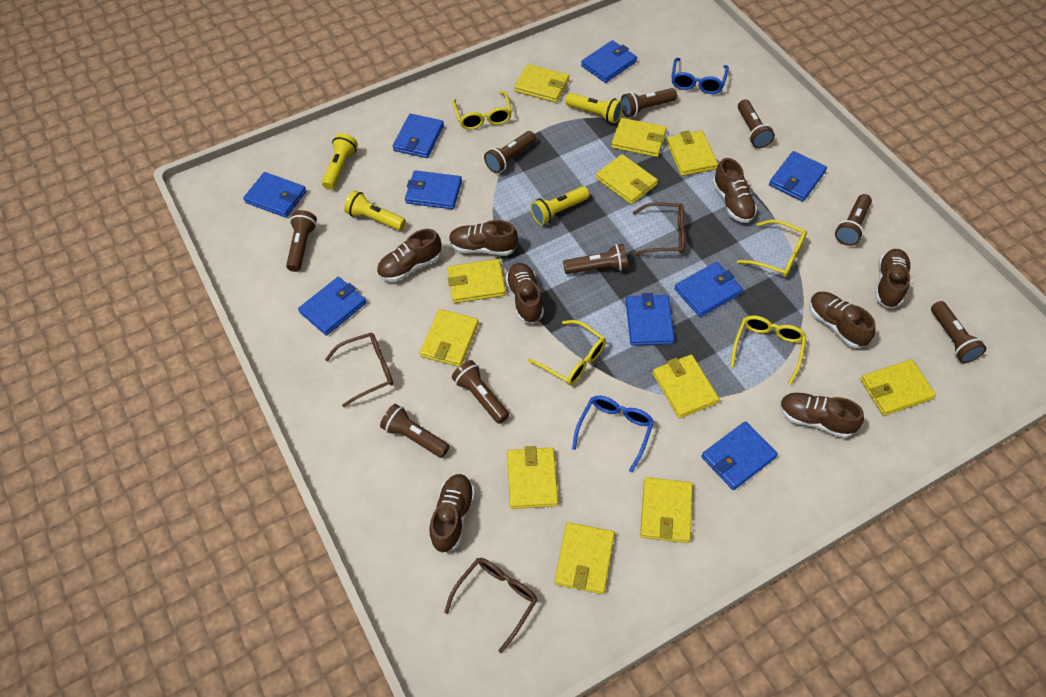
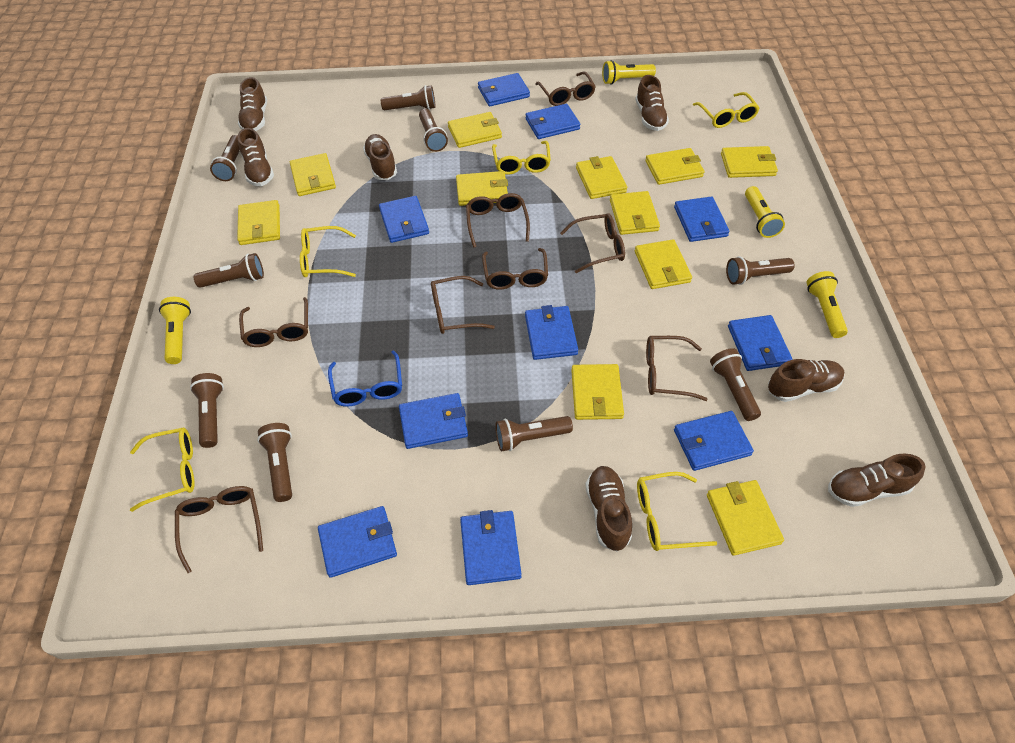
blue glasses: [572,396,654,472] [671,58,729,94] = 2 -> [328,350,402,407] = 1
blue wallet: [243,172,307,218] [298,277,367,336] [393,114,444,158] [405,170,462,209] [581,40,637,83] [626,293,675,346] [675,262,743,317] [701,421,778,490] [769,151,827,202] = 9 -> [318,506,397,578] [379,196,429,243] [399,393,468,449] [460,510,521,585] [478,73,530,106] [525,305,578,360] [526,104,580,139] [674,197,729,242] [674,411,754,471] [728,315,793,371] = 10
brown glasses: [325,333,393,407] [444,558,537,653] [633,202,685,256] = 3 -> [175,486,263,573] [239,297,308,347] [431,276,495,334] [466,193,530,248] [482,248,548,290] [535,71,596,106] [560,213,625,273] [646,336,708,401] = 8
brown shoe: [377,229,441,282] [429,474,475,553] [449,220,518,256] [505,263,544,324] [713,158,757,223] [780,393,864,438] [809,292,876,348] [875,249,911,308] = 8 -> [238,77,267,131] [238,128,274,186] [363,134,397,180] [585,466,632,552] [635,75,669,131] [768,359,844,402] [828,453,926,507] = 7
yellow glasses: [452,91,512,130] [527,320,606,385] [730,315,806,385] [737,220,807,277] = 4 -> [130,427,194,512] [300,226,356,277] [492,141,551,175] [637,472,717,551] [693,92,760,128] = 5

